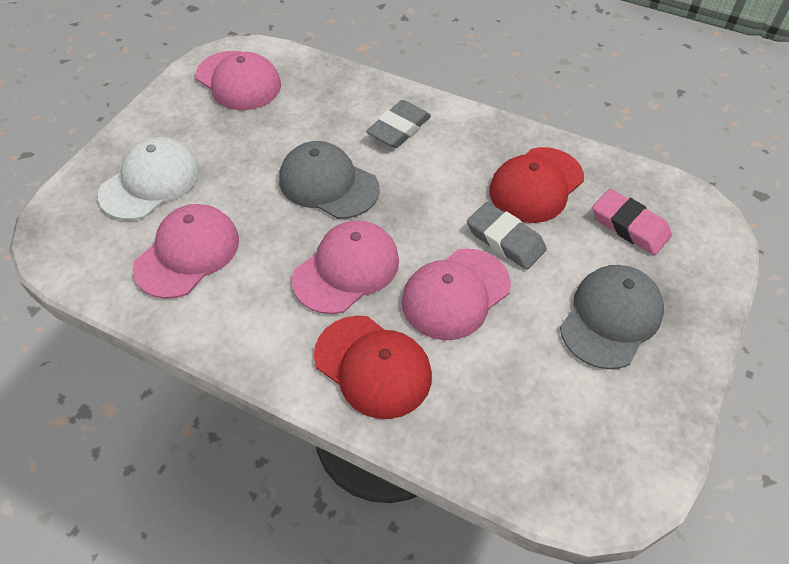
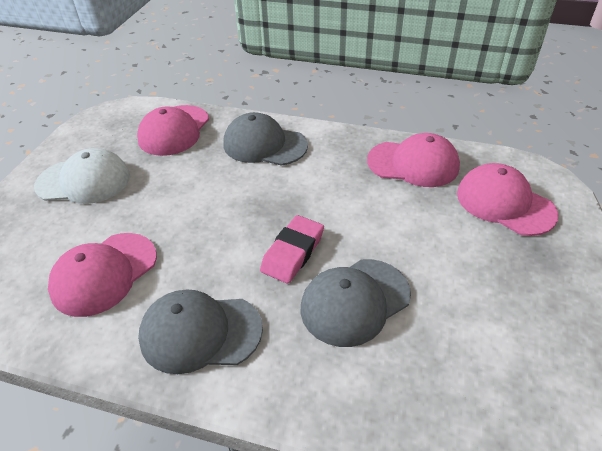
grey cap: [279,141,380,219] [560,265,664,369] = 2 -> [138,289,263,374] [223,112,308,166] [301,259,411,347] = 3
grey eraser: [366,100,431,148] [467,202,547,270] = 2 -> none = 0
red cap: [314,315,432,419] [489,147,584,223] = 2 -> none = 0

